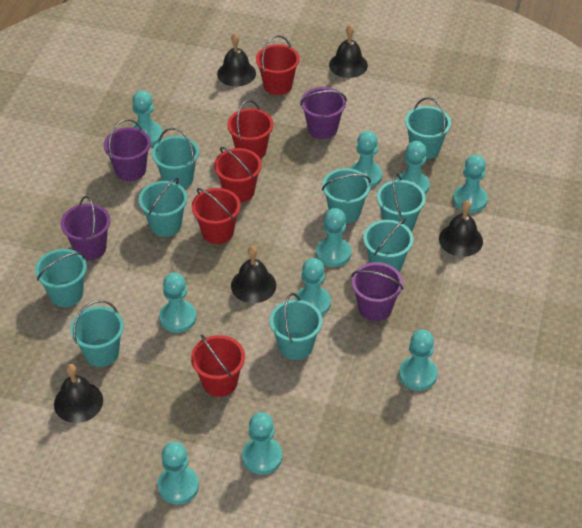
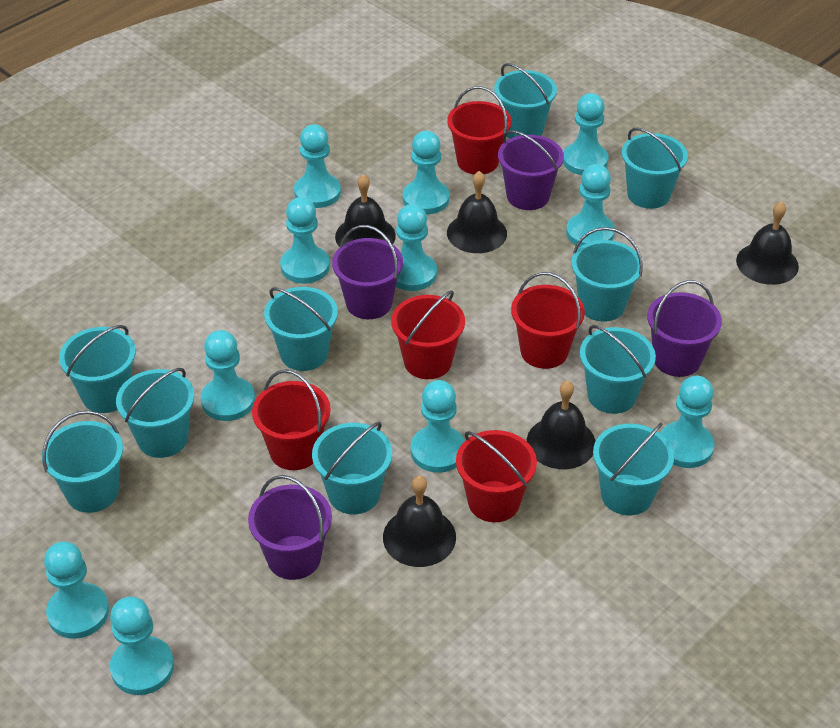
turquoise bucket: [35,249,87,307] [70,300,124,367] [138,178,187,237] [152,128,199,189] [270,293,323,360] [322,168,371,224] [363,218,413,272] [377,172,426,231] [405,97,451,159] = 9 -> [42,410,123,513] [59,325,136,413] [116,368,194,458] [264,287,338,371] [312,422,392,514] [494,63,557,138] [571,227,643,321] [580,325,656,414] [593,423,674,515] [622,128,688,209] = 10
turquoise pawn: [132,90,163,146] [158,442,199,504] [159,273,196,333] [242,412,282,475] [294,258,331,316] [316,208,351,267] [350,131,382,188] [396,141,430,195] [399,330,438,391] [453,155,487,213] = 10 -> [44,541,109,639] [110,597,174,695] [201,330,255,421] [280,197,330,284] [294,124,341,208] [396,204,437,291] [403,131,449,214] [411,380,465,473] [563,93,609,175] [566,164,615,247] [660,376,715,468] = 11

